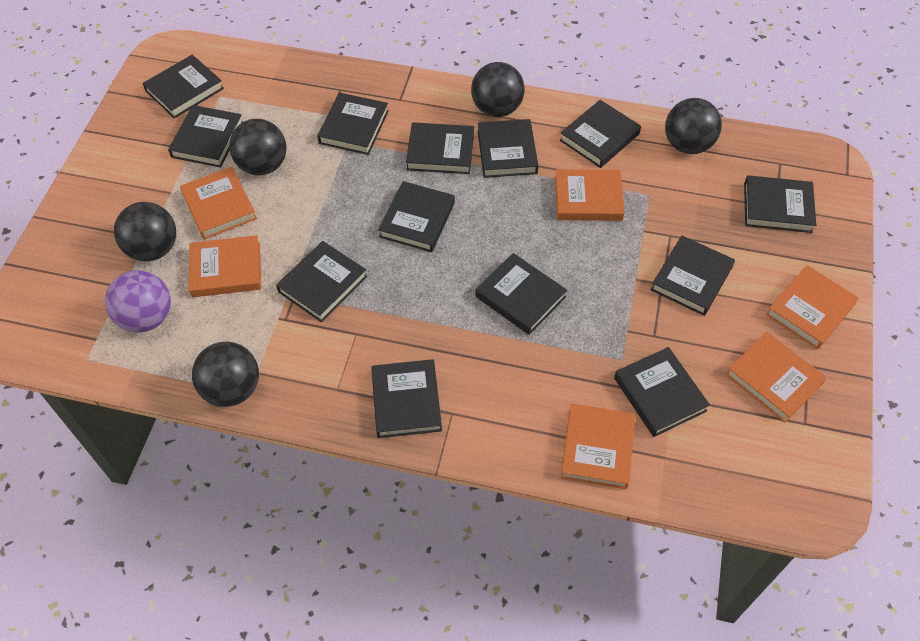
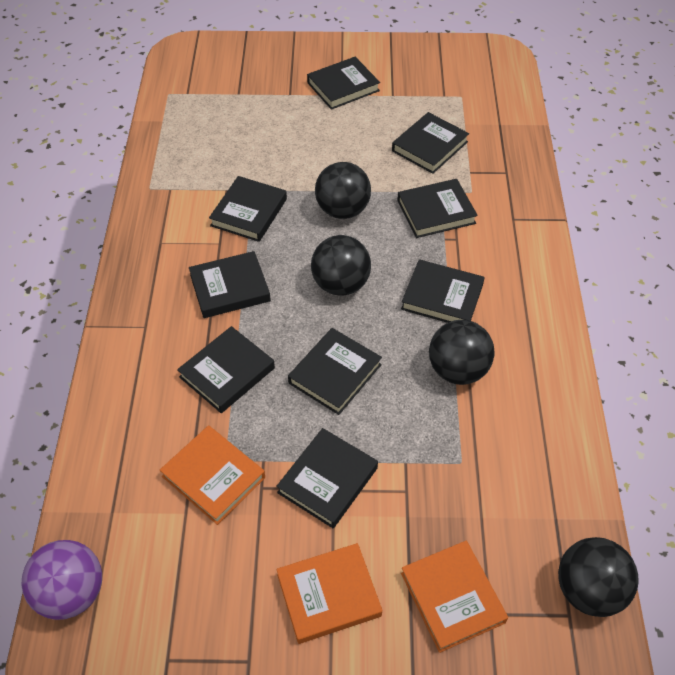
black ball: [114,202,176,261] [192,342,259,407] [229,119,286,175] [471,62,525,117] [665,98,722,154] = 5 -> [311,235,371,296] [315,162,371,219] [429,320,494,385] [558,537,639,617] = 4
black book: [142,55,224,118] [168,105,242,168] [276,241,367,322] [317,92,389,155] [371,359,442,438] [378,181,455,252] [406,122,474,174] [475,253,567,335] [478,119,538,178] [560,100,641,168] [614,347,710,437] [651,236,735,316] [744,175,816,233] = 13 -> [177,326,275,413] [189,251,271,318] [209,176,287,242] [276,428,378,528] [288,328,382,415] [307,57,380,110] [392,112,469,174] [397,179,478,238] [401,259,485,323] = 9
orange book: [180,167,257,239] [189,235,261,297] [555,169,625,221] [561,404,636,489] [726,332,827,423] [766,265,859,349] = 6 -> [160,425,265,525] [276,543,382,644] [401,541,508,653] = 3

